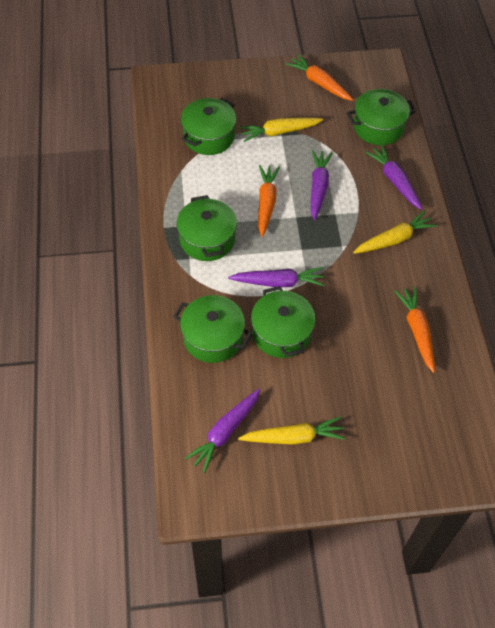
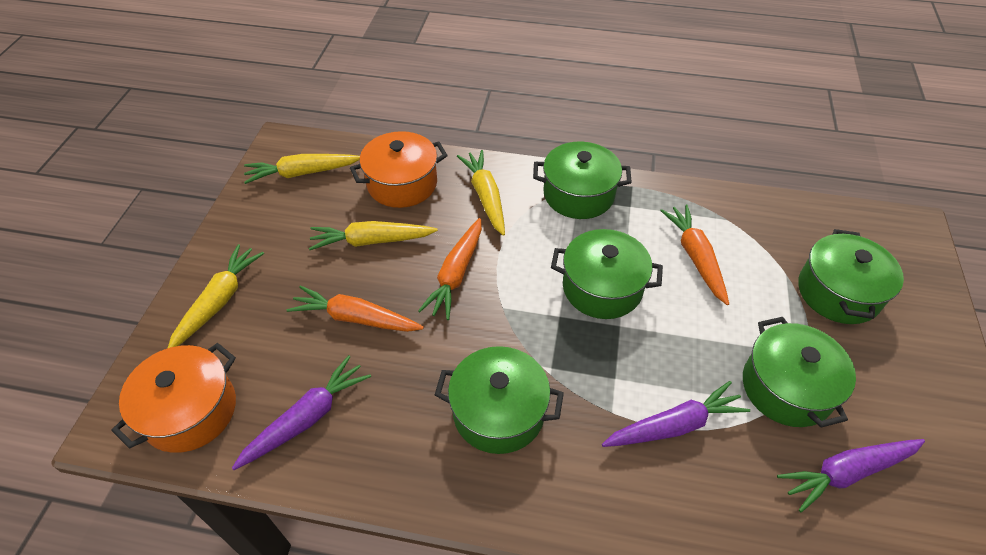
orange pot: none = 0 -> [111,343,236,453] [350,131,448,208] = 2
purple carrot: [185,389,260,473] [228,267,324,287] [311,150,333,220] [365,145,423,210] = 4 -> [232,355,371,470] [602,381,750,447] [777,439,925,513] = 3
yellow carrot: [238,416,345,445] [239,118,323,142] [353,211,437,254] = 3 -> [168,244,264,348] [244,154,360,184] [309,221,438,250] [457,150,505,236] = 4

